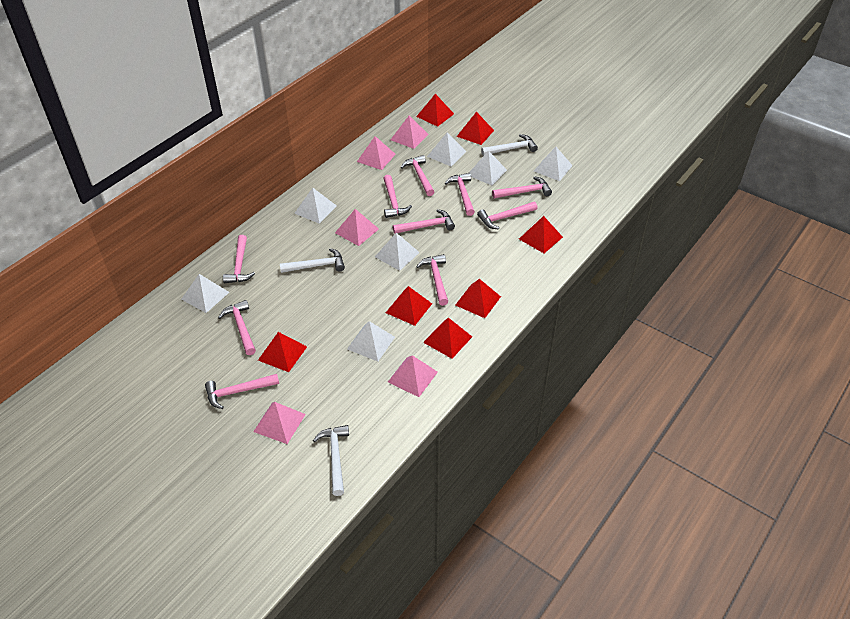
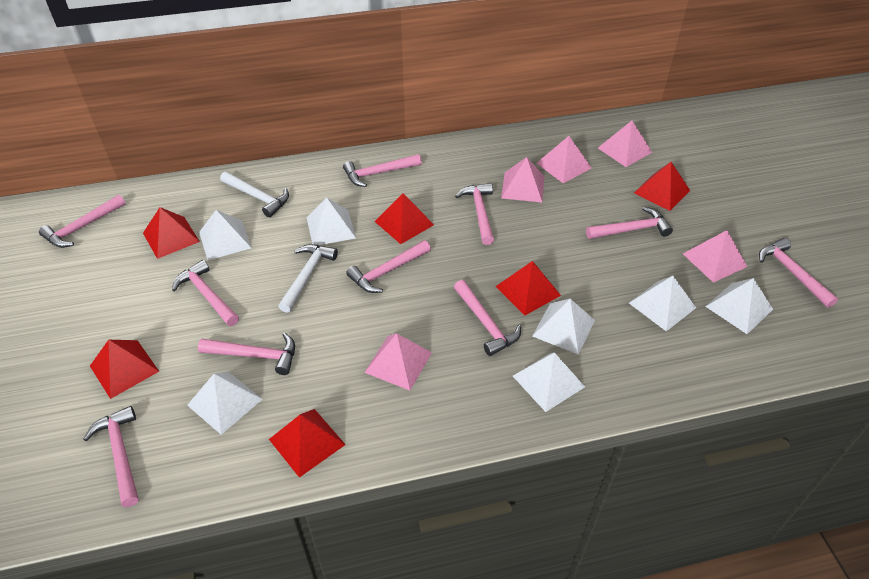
red pyramid: [258,332,307,372] [386,286,432,326] [416,94,454,127] [423,318,472,359] [455,279,501,318] [457,112,494,145] [519,216,563,253] = 7 -> [90,340,159,399] [143,207,200,259] [269,409,346,478] [374,193,434,244] [496,261,561,316] [634,162,690,211] = 6
white hammer: [280,248,345,273] [313,425,349,496] [481,134,538,156] = 3 -> [220,171,289,217] [278,244,338,313] = 2

